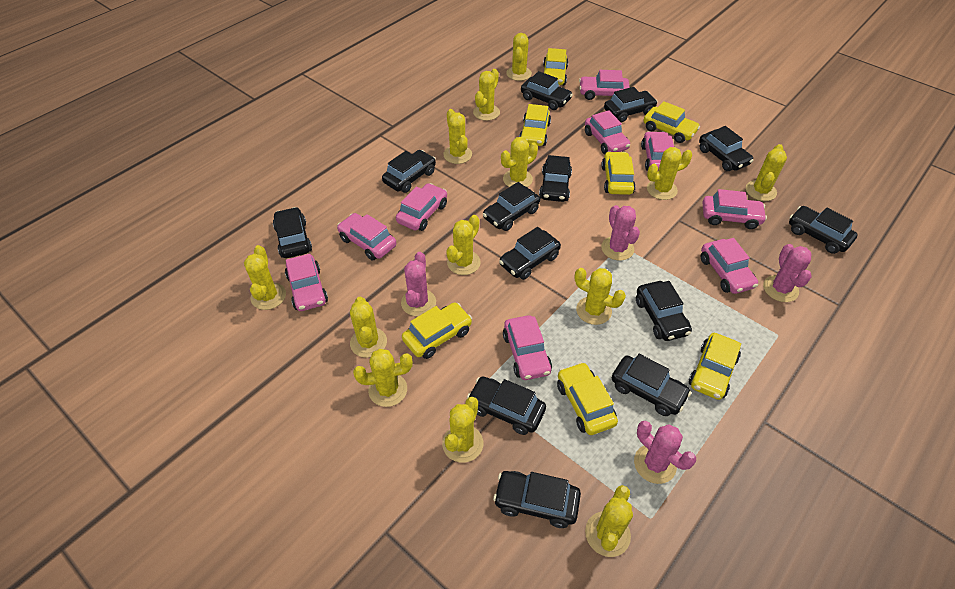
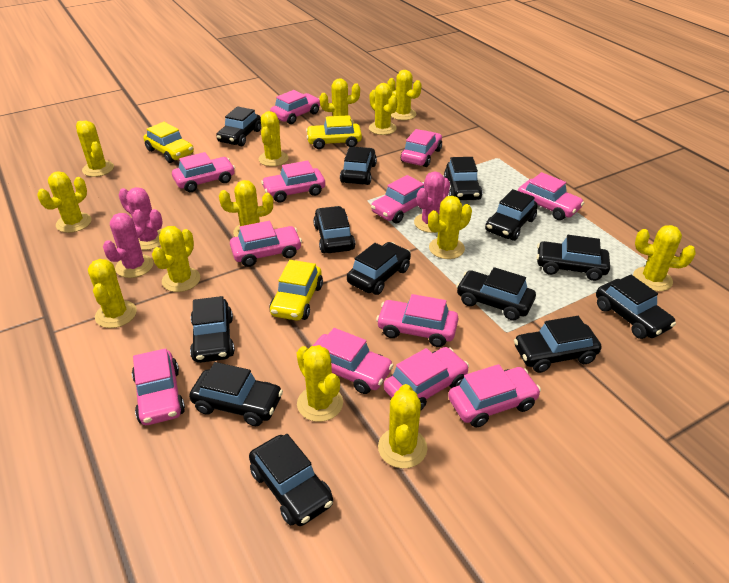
pink cactus: [401,252,436,316] [601,205,640,261] [634,421,696,484] [763,244,812,302] = 4 -> [103,209,153,278] [119,187,163,250] [414,171,450,233] = 3
pink car: [285,254,328,311] [337,213,396,260] [396,183,447,231] [503,315,552,380] [579,70,630,100] [585,110,630,154] [641,131,674,171] [701,238,758,294] [702,189,767,229] = 9 -> [132,348,185,425] [172,152,235,192] [230,221,302,267] [261,161,325,203] [270,90,320,124] [313,328,394,394] [371,175,424,223] [376,294,458,347] [384,347,469,410] [401,129,442,167] [448,364,541,428] [518,172,584,220] = 12
yellow car: [402,303,472,359] [519,104,551,146] [543,48,568,85] [557,362,618,435] [601,151,636,195] [643,101,700,143] [689,333,741,400] = 7 -> [143,122,194,163] [269,260,323,321] [306,115,362,149] = 3

